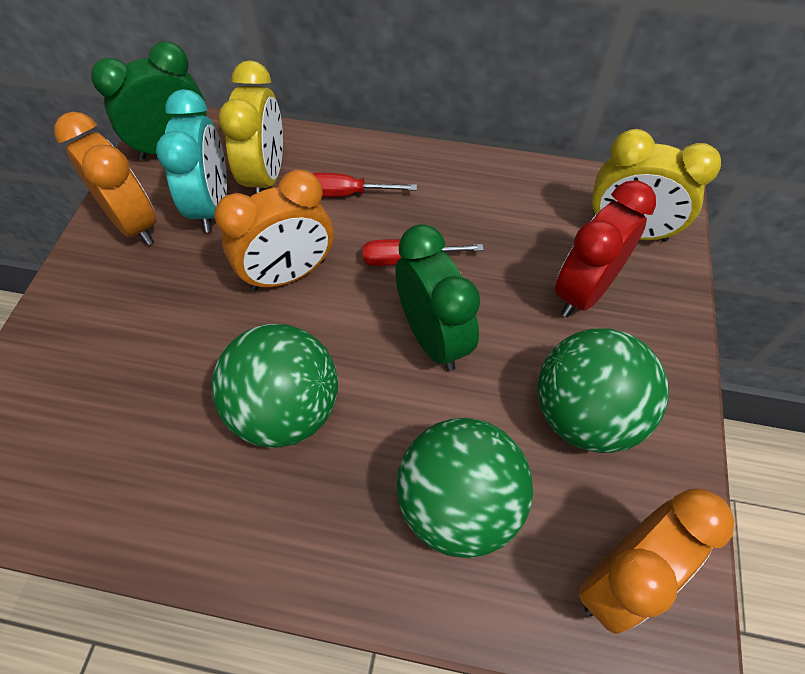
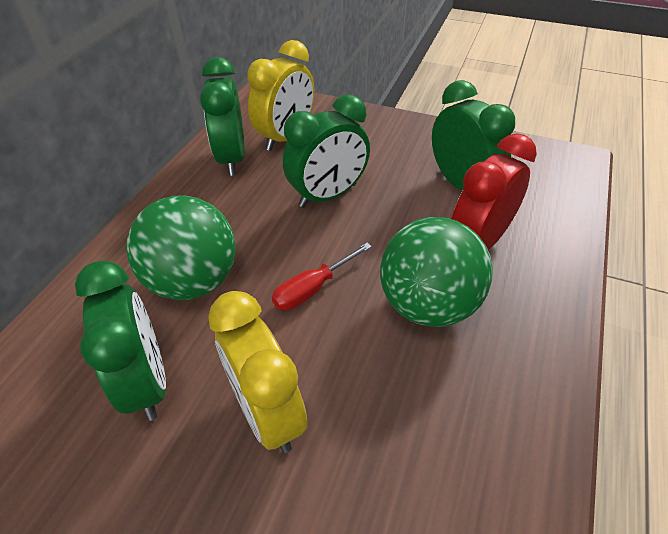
green ball: [211,324,338,448] [397,418,533,558] [538,328,669,453] = 3 -> [126,195,236,300] [380,217,493,327] = 2
green clock: [91,41,206,160] [395,224,480,371] = 2 -> [75,260,166,421] [200,57,245,176] [283,94,370,208] [432,80,515,190] = 4
orange clock: [54,112,156,245] [214,170,333,291] [578,489,735,634] = 3 -> none = 0
red screwdriver: [312,172,417,197] [363,239,484,266] = 2 -> [272,243,372,311] = 1
turquoise clock: [156,89,227,233] = 1 -> none = 0

